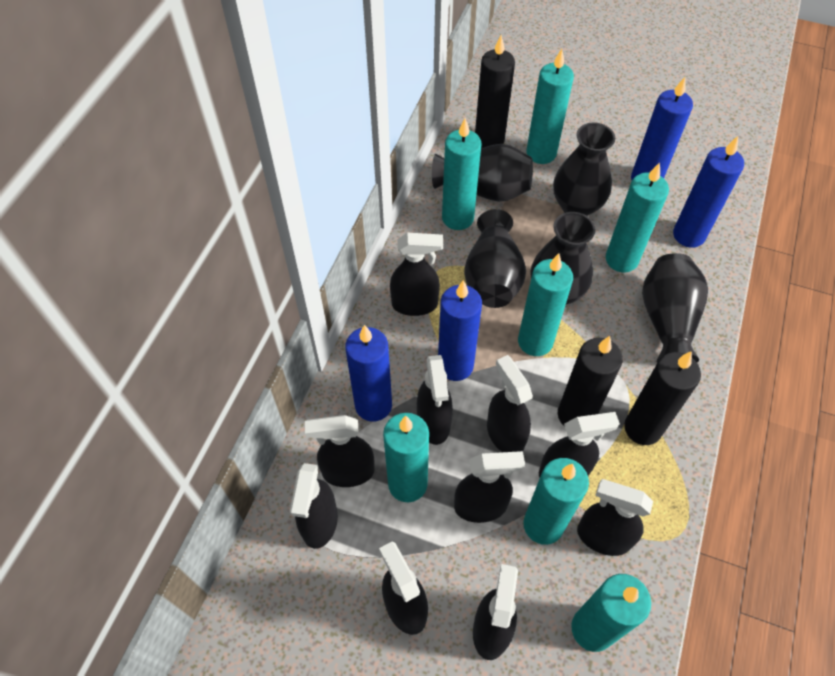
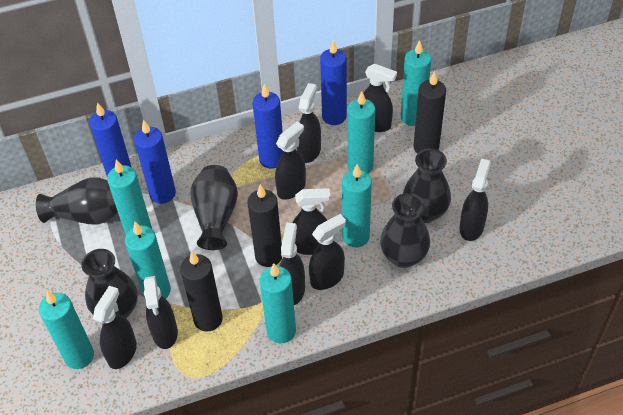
black spray bottle: [290,463,338,549] [305,415,375,487] [379,542,428,635] [390,233,443,316] [417,355,453,445] [454,451,525,523] [473,564,518,660] [487,355,533,452] [539,412,620,478] [577,479,653,556] = 10 -> [93,286,137,369] [144,276,178,349] [275,122,306,200] [279,223,305,305] [293,188,331,255] [297,83,321,163] [309,214,346,290] [363,64,397,132] [459,159,491,241] = 9

